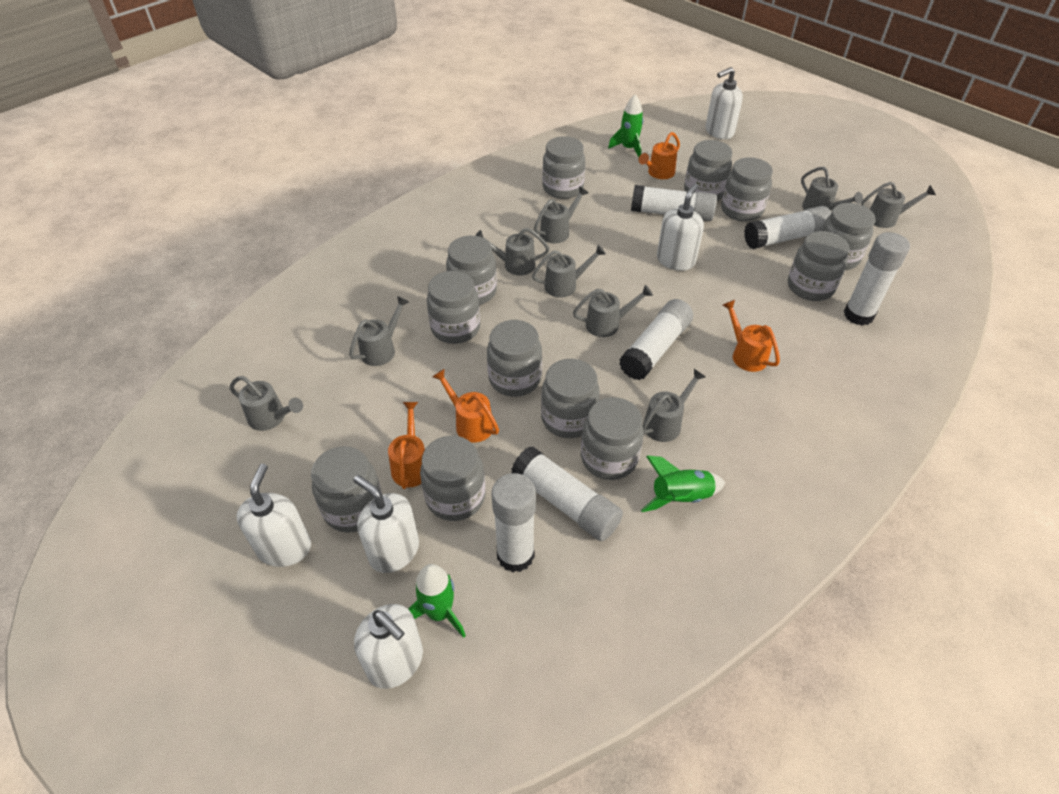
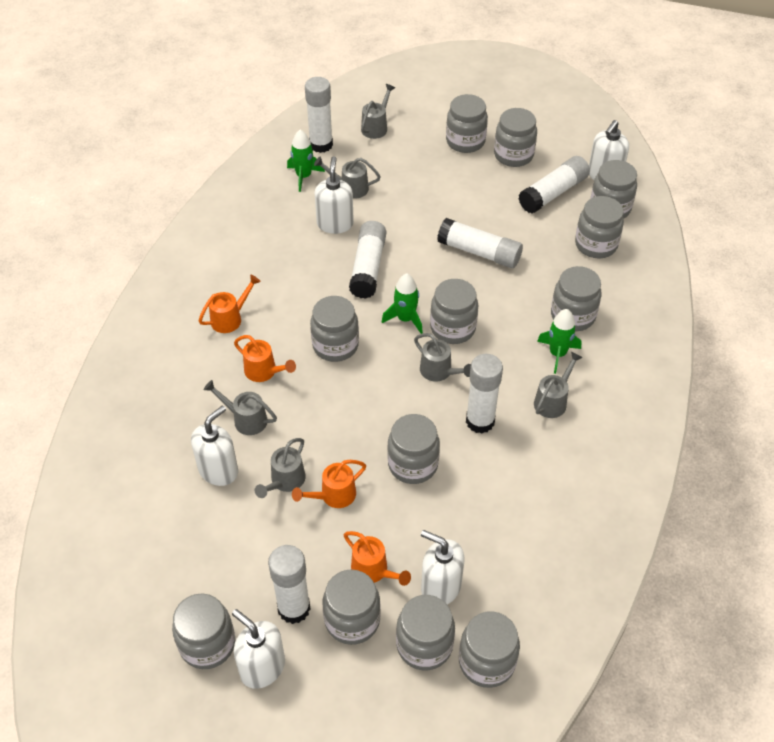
grey watering can: [230,376,303,431] [349,296,409,366] [475,228,550,276] [532,245,606,298] [534,186,588,243] [573,285,653,337] [643,369,706,442] [801,167,863,211] [861,182,936,228] = 9 -> [204,380,277,435] [255,438,306,498] [314,156,381,199] [361,84,395,139] [414,333,471,382] [534,352,583,418] = 6

